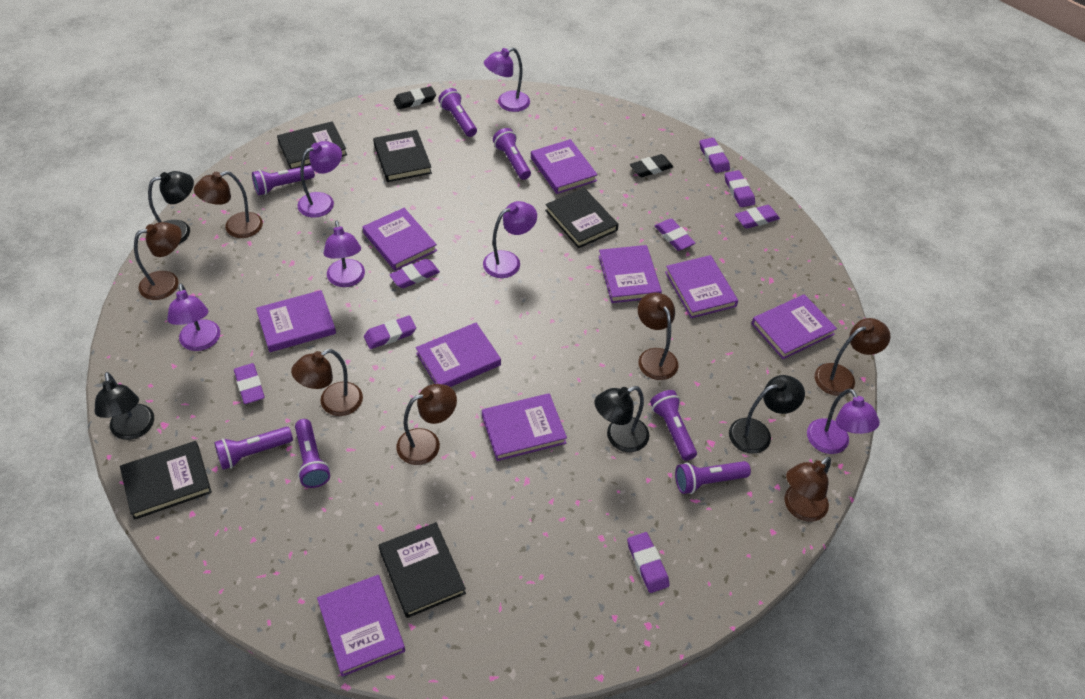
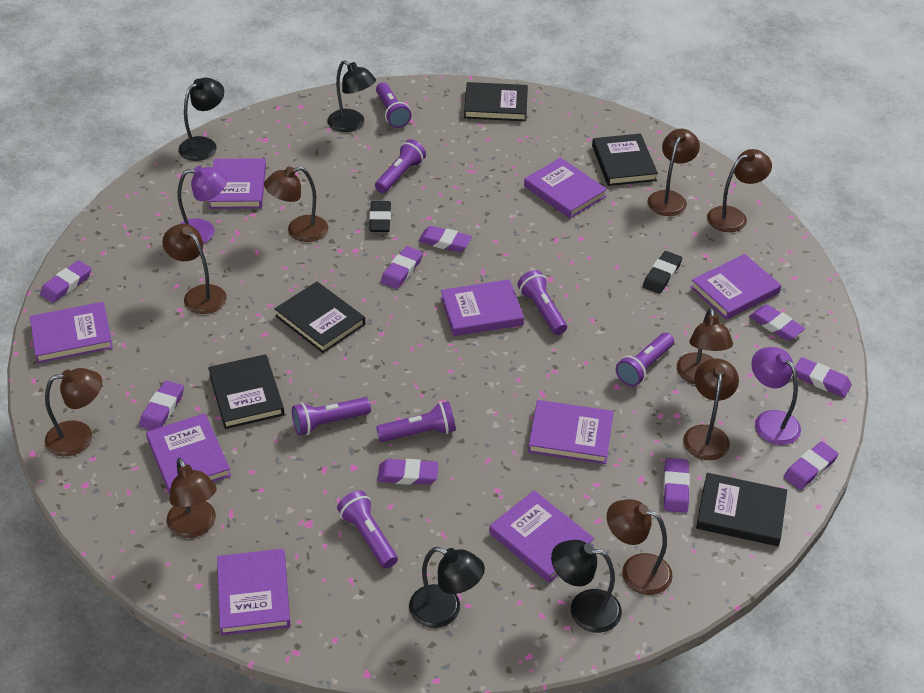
brown lamp: [134,222,182,300] [194,171,263,238] [291,349,363,416] [396,384,457,465] [638,292,678,380] [784,457,831,522] [814,318,890,396] = 7 -> [45,368,102,456] [162,224,227,314] [167,458,216,538] [264,167,328,242] [607,499,673,595] [648,129,700,216] [677,308,733,384] [683,358,739,460] [707,149,772,232] = 9
purple eraser: [234,363,265,404] [364,315,416,349] [389,259,440,288] [627,532,670,593] [655,219,695,251] [700,138,730,173] [725,170,755,207] [735,205,780,229] = 8 -> [40,260,91,303] [139,380,184,430] [377,459,439,485] [381,246,423,289] [418,226,472,252] [663,458,690,513] [749,305,805,340] [783,441,839,490] [795,357,852,397] = 9
purple lamp: [167,283,220,351] [297,141,342,218] [323,220,365,287] [483,201,537,278] [484,47,530,112] [807,389,880,454] = 6 -> [178,166,228,244] [751,347,801,445] = 2

